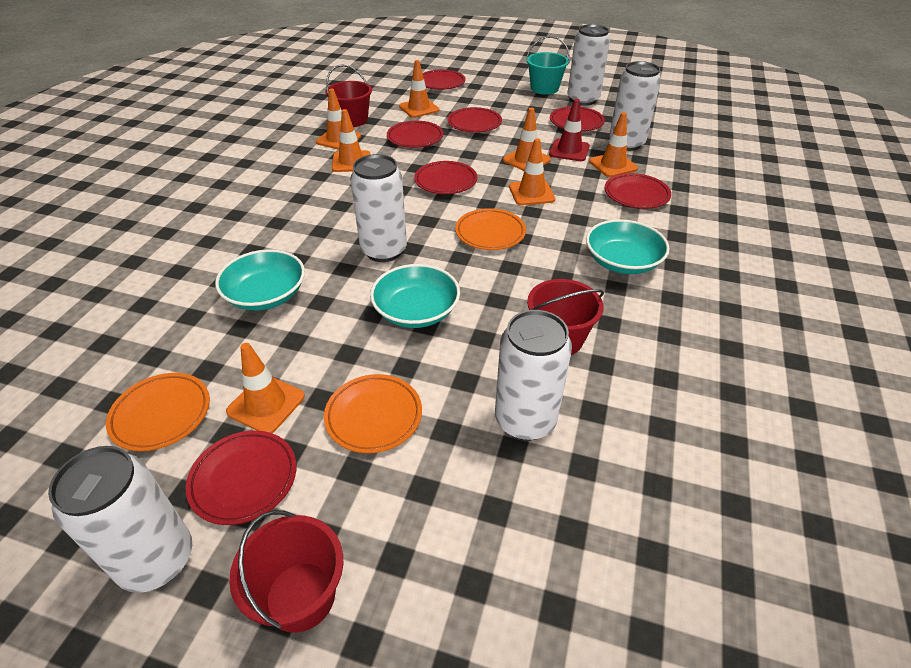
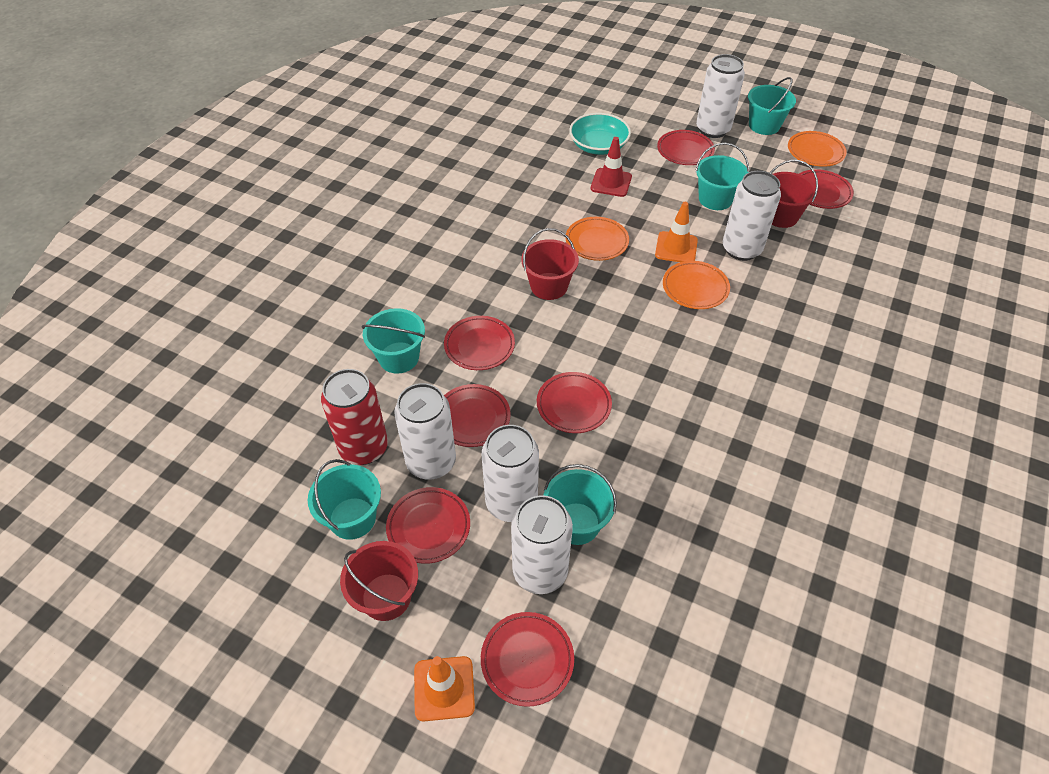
orange traffic cone: [226,343,305,433] [316,89,361,150] [332,109,370,172] [399,60,439,118] [503,108,551,171] [509,138,556,205] [589,112,638,177] = 7 -> [414,656,475,721] [655,202,698,262] = 2
red can: none = 0 -> [321,369,388,465] = 1
turquoise bowl: [215,249,305,311] [370,264,460,328] [586,219,670,274] = 3 -> [569,113,631,155] = 1
turquoise bucket: [526,36,570,95] = 1 -> [308,459,381,540] [362,308,425,374] [543,464,617,545] [695,143,749,210] [748,77,796,135] = 5

